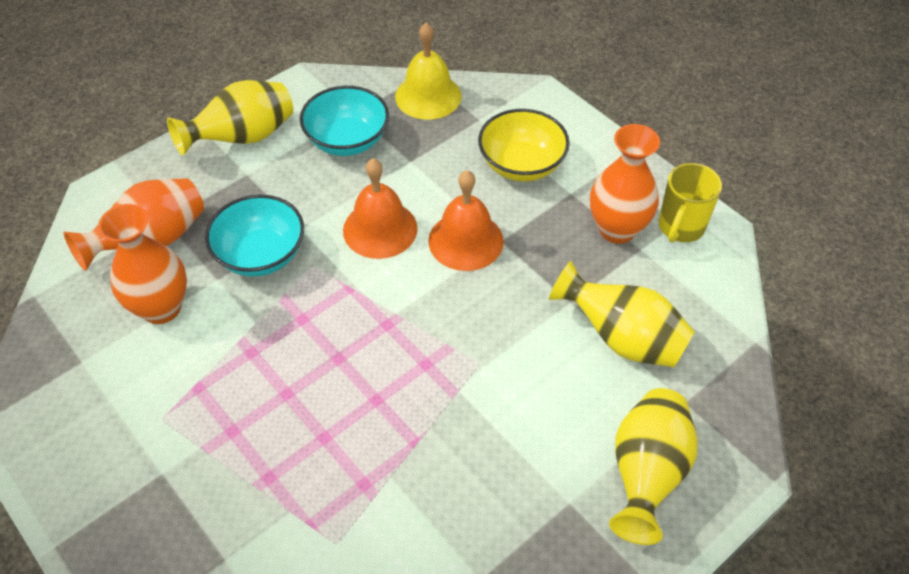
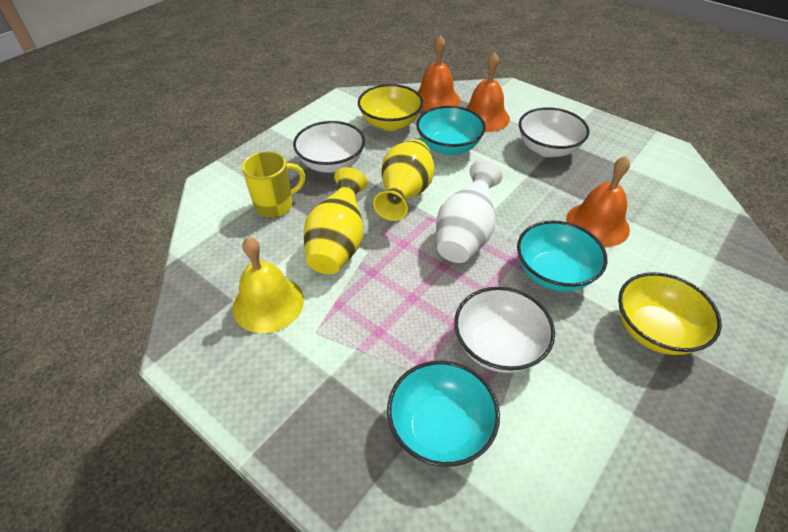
orange bell: [343,158,418,259] [428,170,504,271] = 2 -> [417,35,460,111] [466,52,510,132] [566,156,630,247] = 3
orange vase: [64,178,204,271] [98,204,187,324] [590,124,660,244] = 3 -> none = 0
turquoise bowl: [205,195,304,277] [300,86,389,156] = 2 -> [387,361,500,467] [416,106,486,155] [517,221,607,292] = 3
white bowl: none = 0 -> [293,121,365,173] [454,287,555,373] [519,107,590,157] = 3
white vase: none = 0 -> [436,161,502,263] = 1
yellow bowl: [478,109,570,181] = 1 -> [358,84,423,131] [618,272,722,355] = 2
yellow vase: [167,80,293,156] [549,261,695,367] [609,388,698,545] = 3 -> [304,167,368,274] [373,139,434,221] = 2

